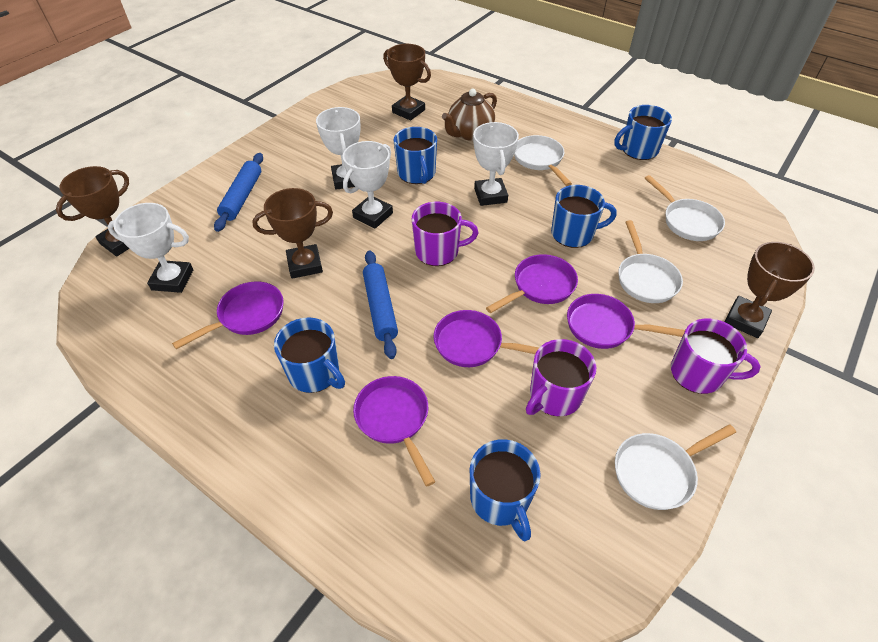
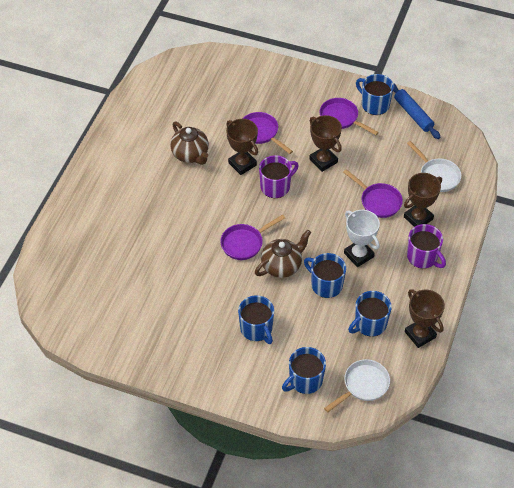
blue rolling pin: [214,153,263,232] [363,250,398,359] = 2 -> [393,83,440,139] = 1
brown teapot: [442,89,497,141] = 1 -> [170,122,209,165] [255,230,311,278] = 2
purple mug: [412,202,478,266] [526,339,596,417] [671,318,760,394] = 3 -> [259,155,299,198] [407,224,446,269] = 2
purple pan: [172,281,284,349] [353,376,435,487] [434,310,539,367] [486,254,578,313] [567,294,685,349] = 5 -> [220,214,285,260] [243,112,293,154] [320,98,379,135] [343,169,403,218] = 4
white pan: [514,135,572,186] [615,424,736,510] [619,220,683,303] [645,175,725,241] = 4 -> [324,359,390,412] [407,141,461,192] = 2
white trophy: [108,203,193,293] [316,107,361,190] [343,141,393,229] [473,122,519,206] = 4 -> [344,210,380,267] = 1

